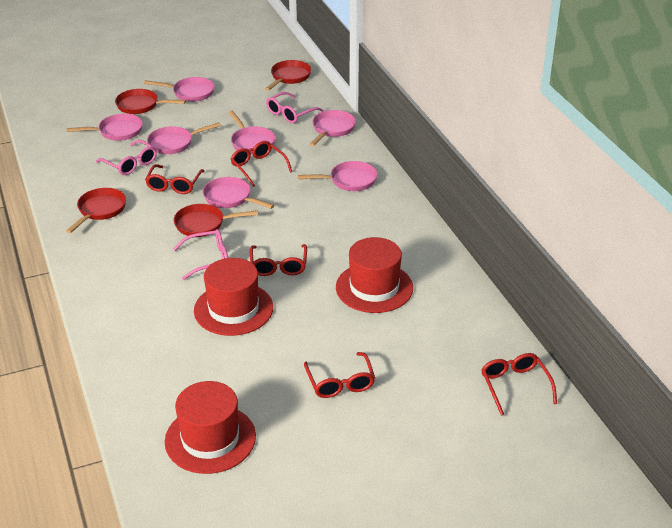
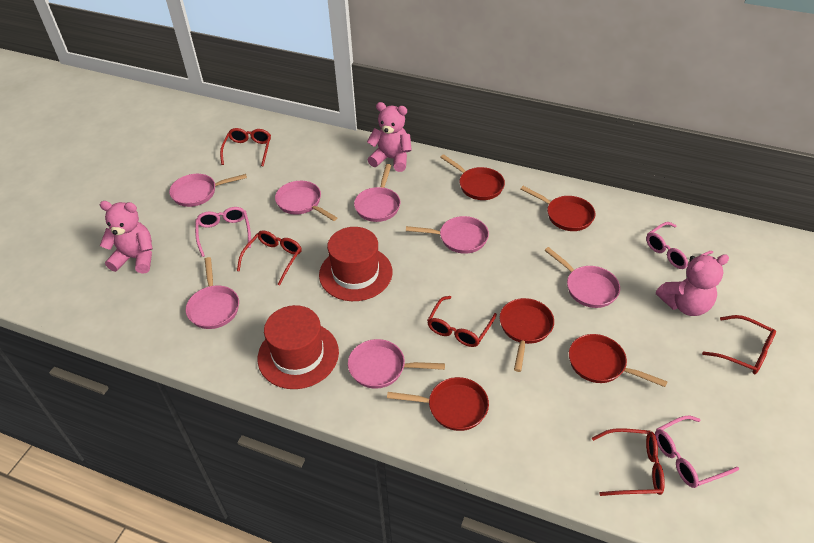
pink teddy bear: none = 0 -> [100,201,153,274] [367,102,412,172] [656,254,729,316] = 3
red hat: [165,381,256,474] [194,258,273,336] [336,237,413,313] = 3 -> [258,305,339,389] [319,227,393,301] = 2
red pan: [66,188,126,233] [115,89,186,114] [174,204,258,237] [265,60,311,91] = 4 -> [387,377,489,431] [440,154,505,200] [500,298,554,372] [520,186,595,231] [569,334,668,387] = 5

